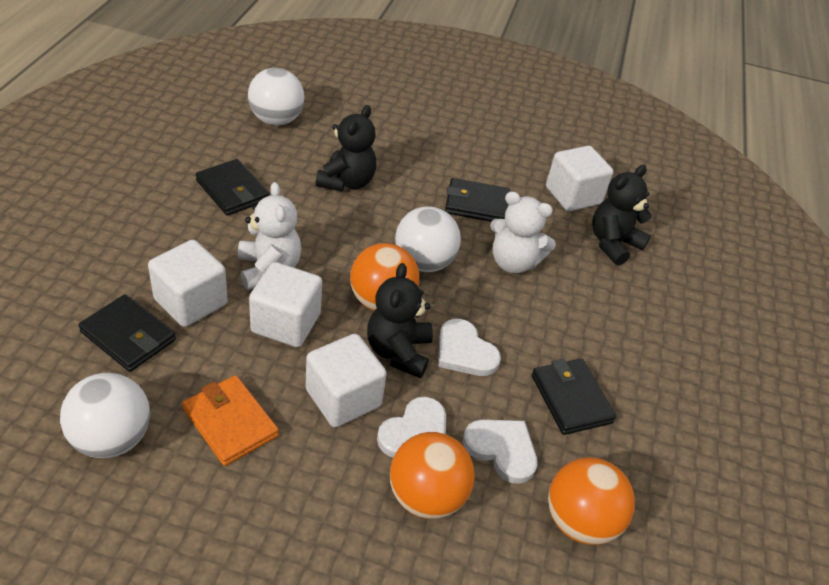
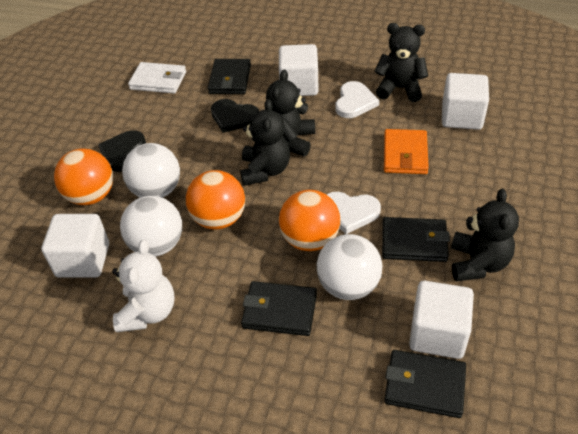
black heart: none = 0 -> [98,130,146,172] [211,99,259,133] = 2
black teddy bear: [316,105,376,191] [367,263,433,378] [592,165,652,265] = 3 -> [240,99,290,186] [266,70,315,156] [374,23,428,102] [451,189,519,281] = 4
white heart: [377,397,446,457] [438,319,501,376] [463,419,538,484] = 3 -> [326,192,381,234] [335,81,379,118] = 2
white teddy bear: [238,182,301,290] [490,191,556,274] = 2 -> [112,239,175,332] = 1
white wallet: none = 0 -> [128,62,186,94] = 1

